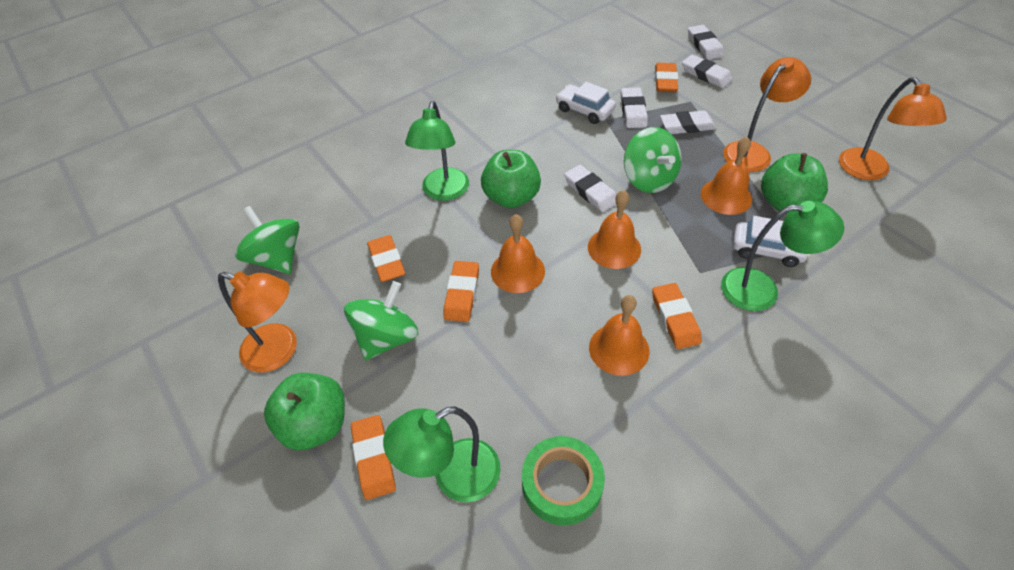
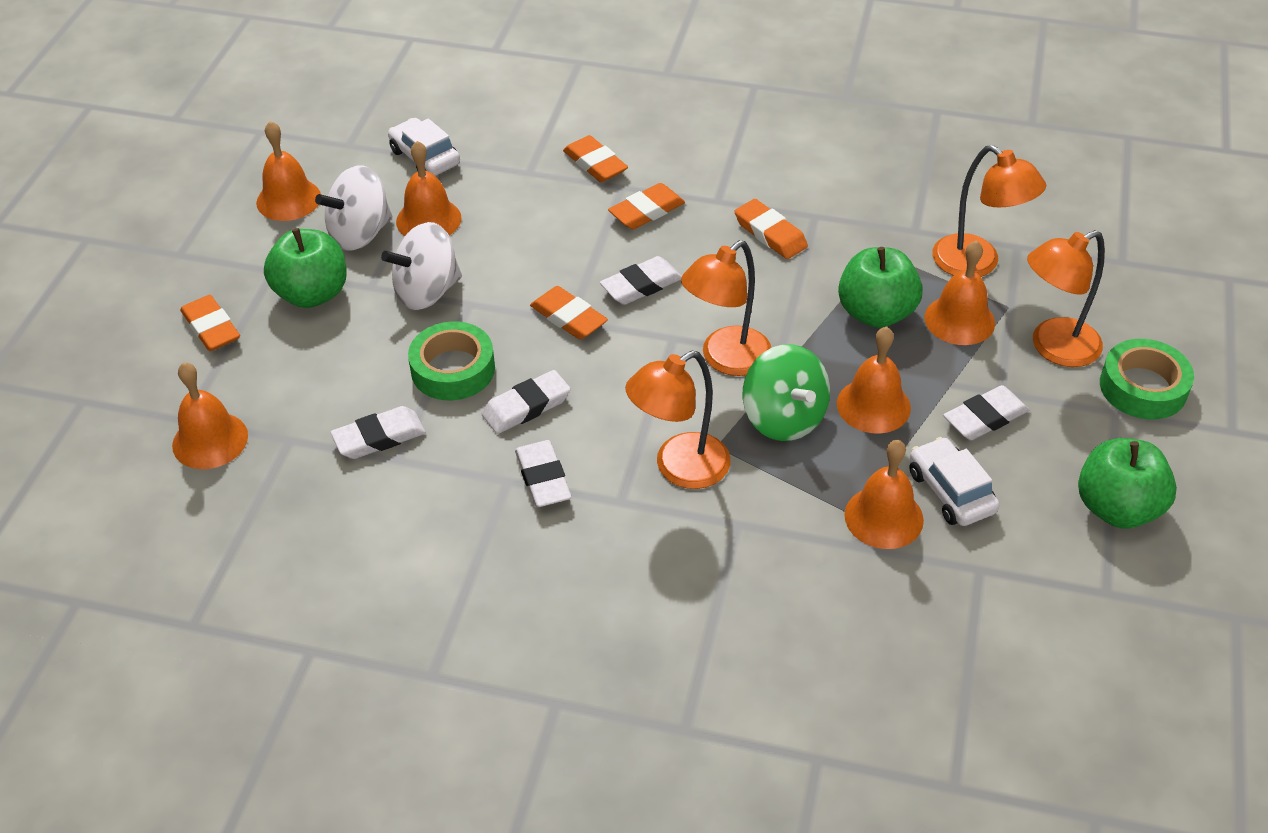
green lamp: [383,407,501,502] [405,101,469,201] [721,201,844,311] = 3 -> none = 0
green spinning top: [235,206,300,274] [344,281,418,360] [624,127,682,193] = 3 -> [743,344,830,441] = 1
green tape: [522,436,605,525] = 1 -> [408,321,495,400] [1100,339,1194,419] = 2
orange bell: [491,214,545,293] [588,190,641,269] [589,295,649,376] [701,137,752,215] = 4 -> [172,362,248,469] [256,121,321,221] [396,141,462,236] [837,327,911,434] [844,440,924,549] [925,240,995,345] = 6
orange lamp: [218,271,297,373] [723,57,811,172] [839,77,947,180] = 3 -> [625,350,731,489] [681,240,771,376] [932,145,1046,277] [1027,230,1105,367] = 4
white spinning top: none = 0 -> [315,165,393,251] [381,222,462,310] = 2

